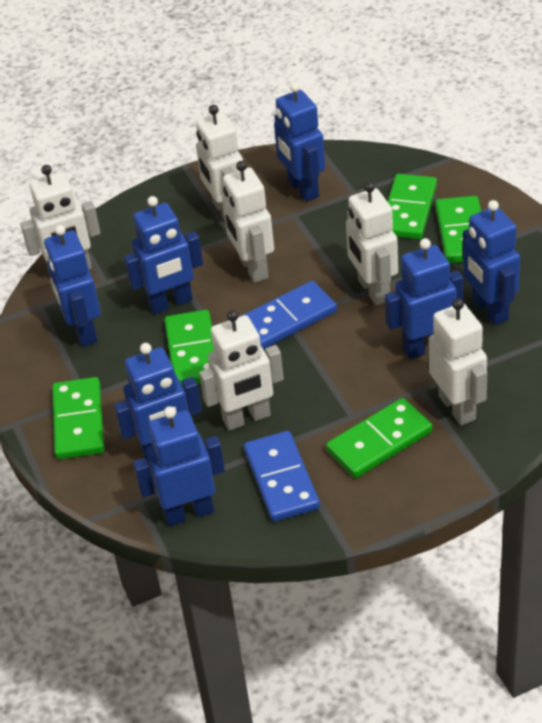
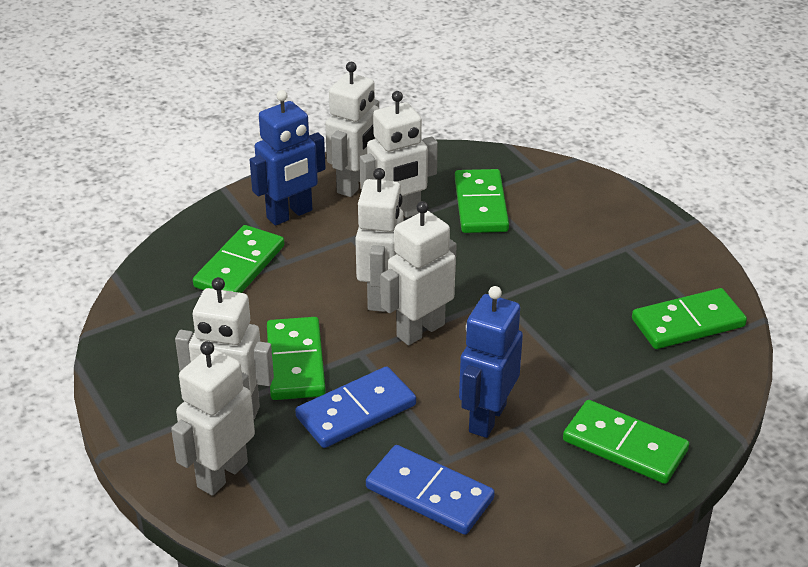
blue robot: [44,225,101,347] [114,343,202,462] [124,196,203,314] [133,406,225,526] [274,82,325,202] [385,238,463,359] [463,200,520,325] = 7 -> [250,90,326,226] [459,286,523,438] = 2

